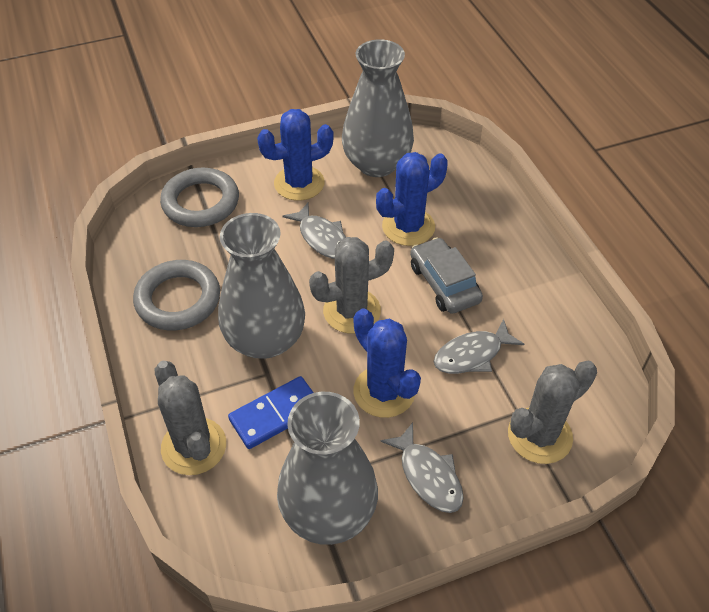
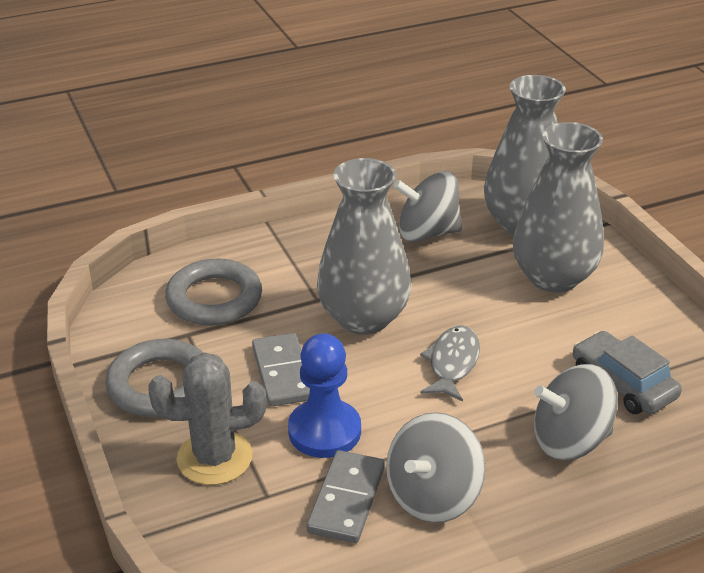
blue cactus: [257,109,334,201] [353,309,421,418] [376,152,448,246] = 3 -> none = 0
blue domino: [228,376,314,449] = 1 -> none = 0
blue pawn: none = 0 -> [288,333,361,458] = 1
grey cactus: [155,361,226,475] [309,237,394,334] [508,360,597,464] = 3 -> [148,352,266,485] = 1
grey domino: none = 0 -> [252,333,310,407] [307,450,385,543] = 2
grey fish: [282,203,346,259] [380,423,464,513] [434,319,524,374] = 3 -> [420,326,480,402] = 1
grey spinning top: none = 0 -> [386,412,486,523] [394,171,462,242] [534,364,618,460] = 3

